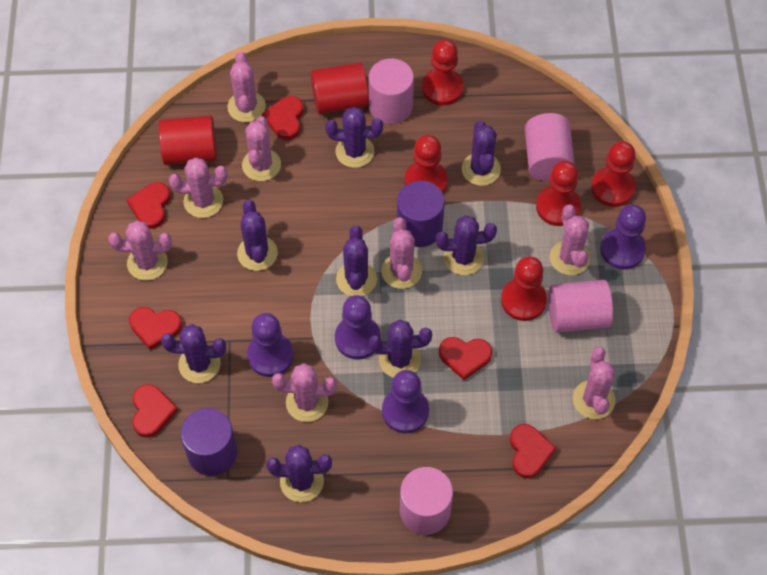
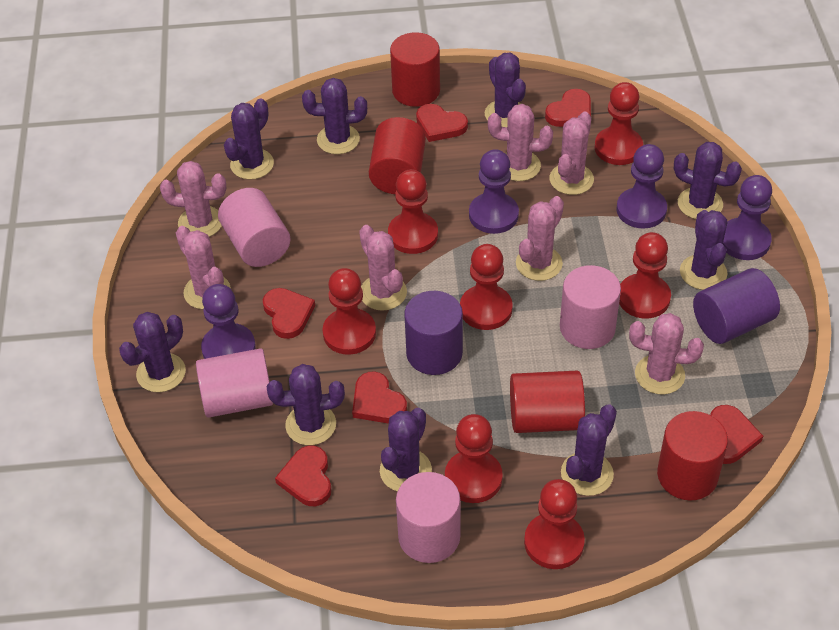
pink cactus: [108,220,172,280] [169,157,228,218] [227,52,266,122] [242,116,281,181] [272,363,337,422] [381,217,422,289] [550,205,590,276] [573,347,616,419] = 8 -> [160,161,226,237] [176,226,231,310] [359,225,407,311] [488,104,553,181] [516,196,564,281] [549,111,594,195] [629,313,704,395] = 7
purple cactus: [161,324,226,383] [237,200,278,271] [266,445,332,502] [325,107,383,168] [336,226,377,296] [369,320,432,378] [436,215,497,275] [462,121,501,186] = 8 -> [119,312,186,392] [224,98,274,180] [267,364,345,445] [302,78,367,154] [380,408,432,491] [485,53,526,127] [561,404,617,496] [674,142,742,219] [680,210,727,290] = 9
red cylinder: [159,115,217,165] [311,62,369,114] = 2 -> [369,117,426,194] [390,32,440,107] [510,371,585,433] [657,411,728,501] = 4
red pawn: [405,135,448,193] [422,39,464,106] [501,256,547,321] [536,161,580,226] [591,141,636,207] = 5 -> [322,268,376,355] [388,169,438,254] [445,414,503,503] [460,244,513,330] [524,479,585,569] [595,82,643,165] [619,232,671,318] = 7

